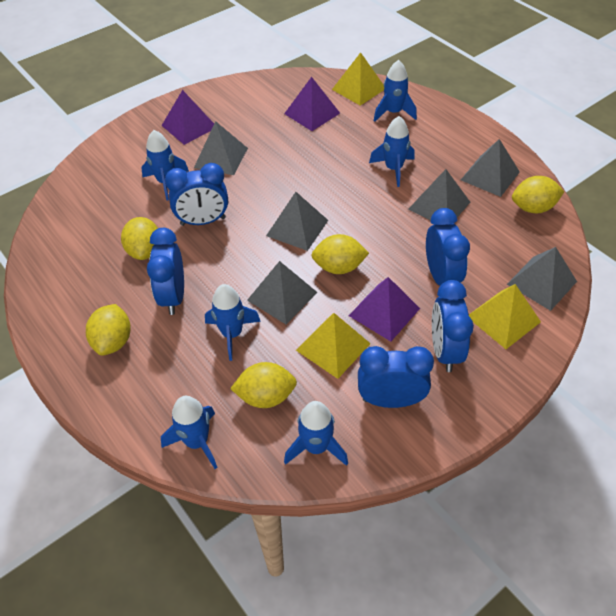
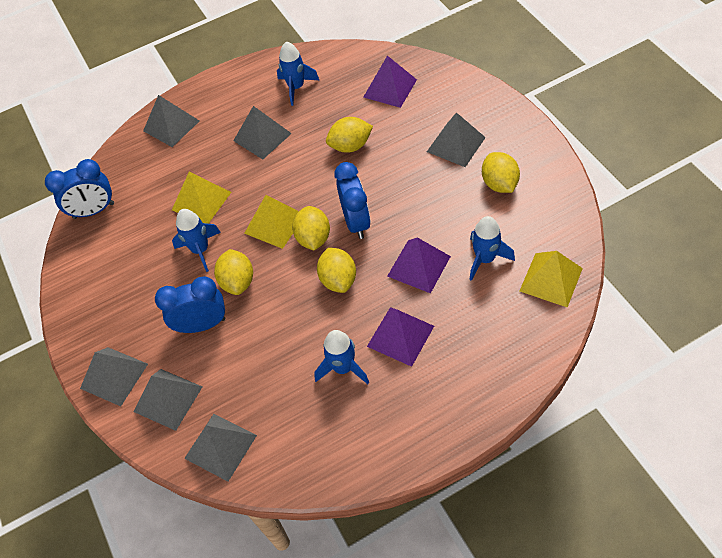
blue clock: [147,228,184,315] [165,163,228,226] [358,346,434,408] [426,208,470,286] [432,280,474,372] = 5 -> [45,159,114,219] [155,276,225,333] [334,162,371,239] = 3
blue rocket: [141,130,189,200] [161,396,218,469] [205,284,261,361] [284,401,348,466] [369,116,414,187] [374,60,417,122] = 6 -> [172,209,221,272] [277,41,319,106] [314,330,369,384] [469,216,515,281] = 4

